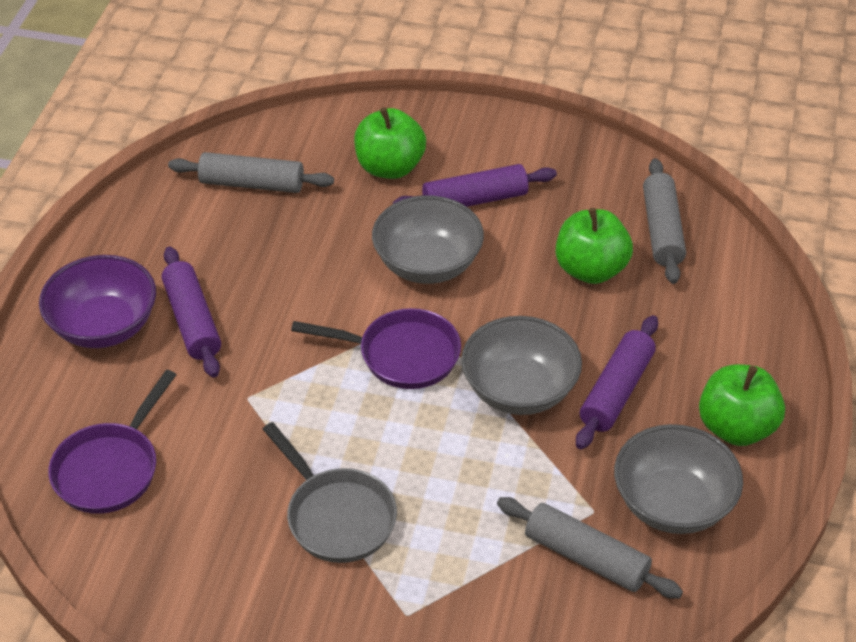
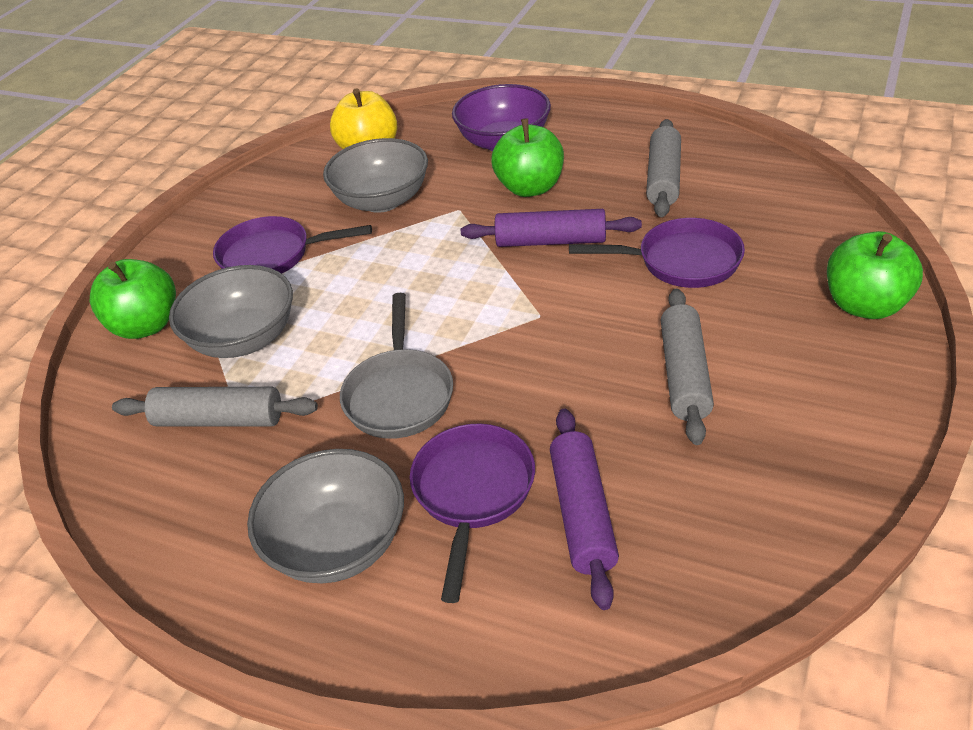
purple pan: [48,370,176,514] [291,308,461,389] = 2 -> [213,216,372,274] [410,423,535,603] [569,218,745,288] = 3
purple rolling pin: [162,246,221,378] [393,164,557,207] [576,315,658,449] = 3 -> [461,209,642,247] [550,409,619,610] = 2
yellow apple: none = 0 -> [330,88,397,149] = 1

